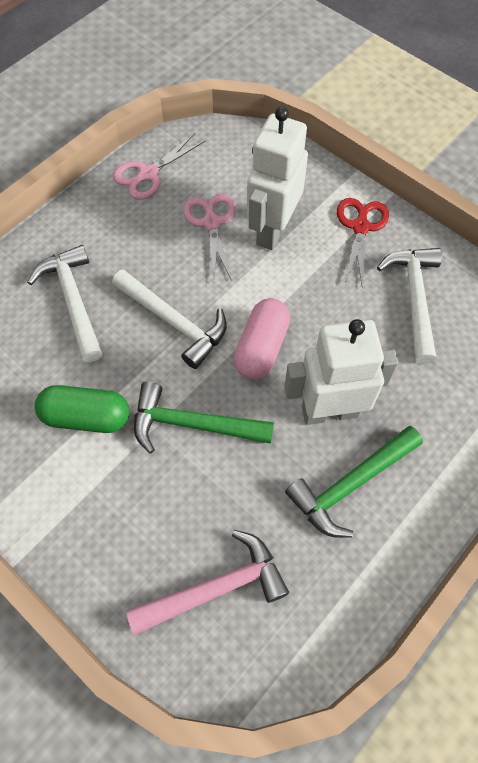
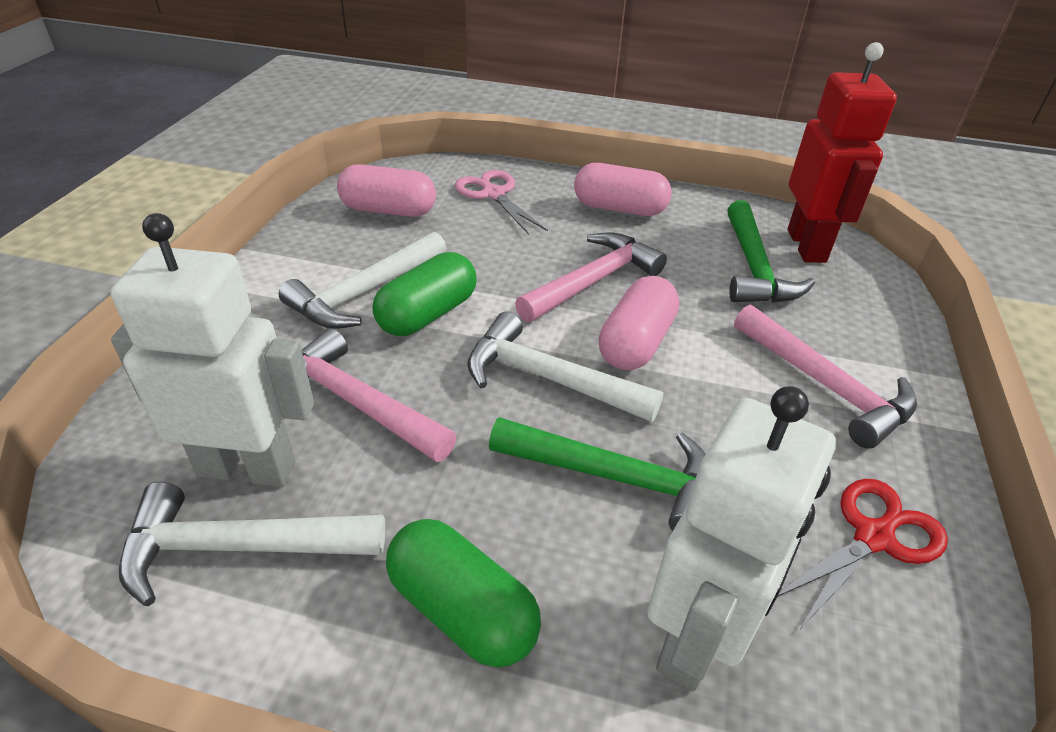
green capsule: [35,385,129,433] = 1 -> [373,252,477,336] [386,519,541,668] = 2
pink capsule: [233,298,290,380] = 1 -> [337,164,436,217] [574,163,672,216] [598,276,679,370] = 3
pink hammer: [126,530,289,635] = 1 -> [302,328,457,462] [515,232,667,322] [734,305,917,449] = 3
pink scissors: [113,133,206,200] [183,194,235,281] = 2 -> [455,170,548,235] = 1
red robot: none = 0 -> [788,42,897,263] = 1

